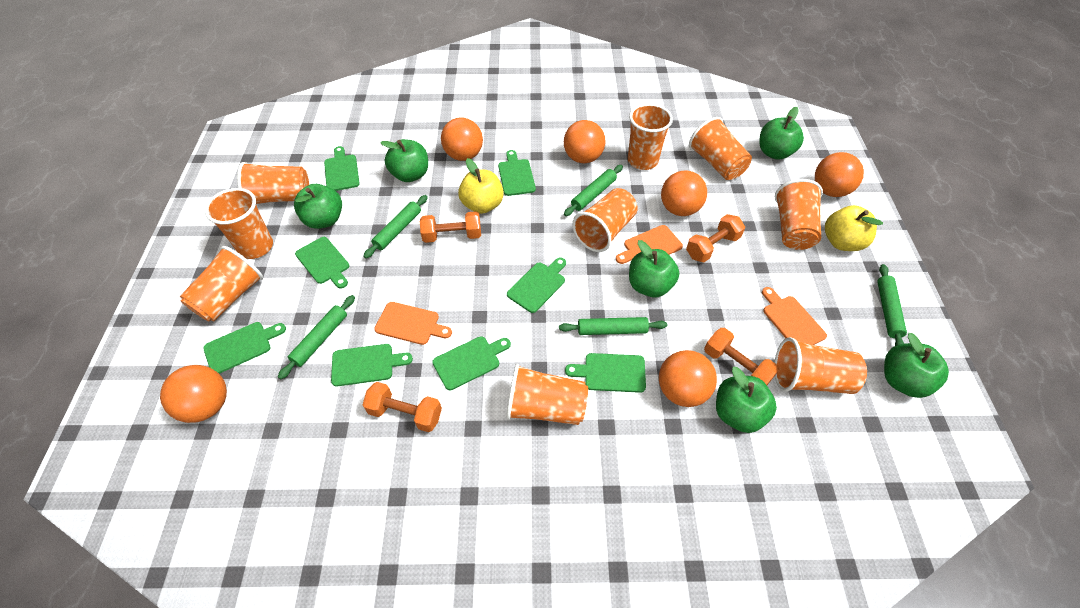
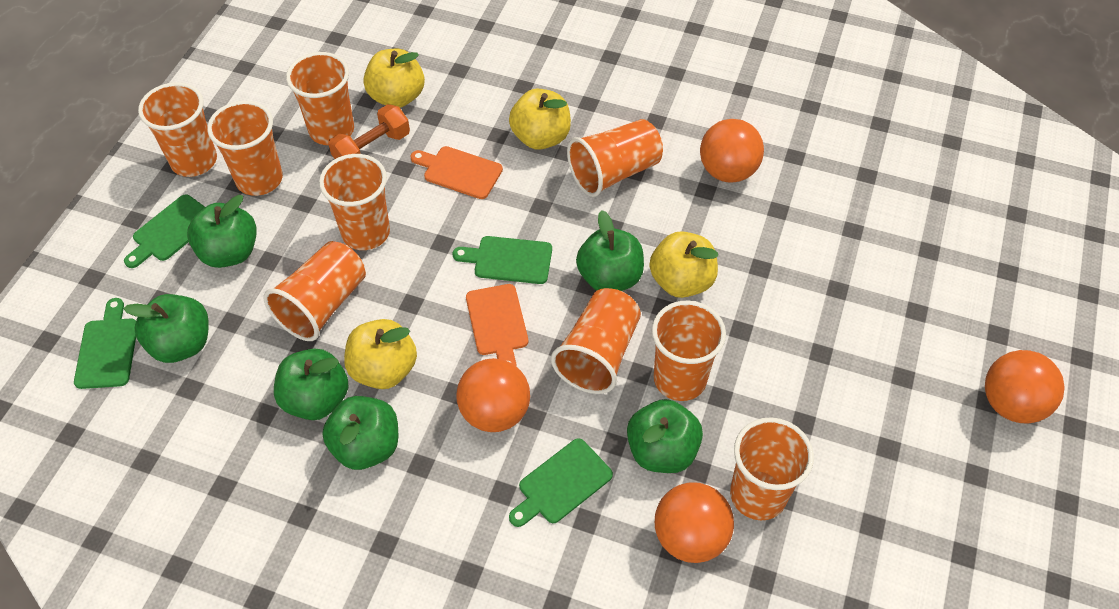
green cutting board: [203,322,286,374] [295,237,349,289] [324,146,360,191] [331,344,413,387] [432,336,511,390] [498,150,536,196] [507,258,566,313] [565,353,646,393] = 8 -> [74,298,136,389] [124,194,205,268] [453,236,552,284] [509,438,613,527] = 4
green rolling pin: [278,295,355,379] [363,195,428,258] [559,317,667,335] [564,165,623,216] [877,264,907,346] = 5 -> none = 0
orange ball: [160,365,227,423] [441,118,483,161] [564,120,606,163] [659,350,717,407] [661,170,707,216] [815,152,864,197] = 6 -> [456,358,530,432] [655,482,734,563] [700,119,764,183] [985,350,1065,423] = 4
orange cutting board: [374,302,452,345] [616,225,683,264] [762,287,827,345] = 3 -> [410,146,503,199] [466,284,528,366] = 2
orange dumbbell: [363,382,442,432] [420,211,481,243] [686,214,745,262] [704,328,779,385] = 4 -> [328,104,410,159] = 1
yellow apple: [458,158,504,214] [825,205,883,251] = 2 -> [344,319,417,389] [364,49,425,108] [509,89,571,150] [650,231,718,298] = 4

